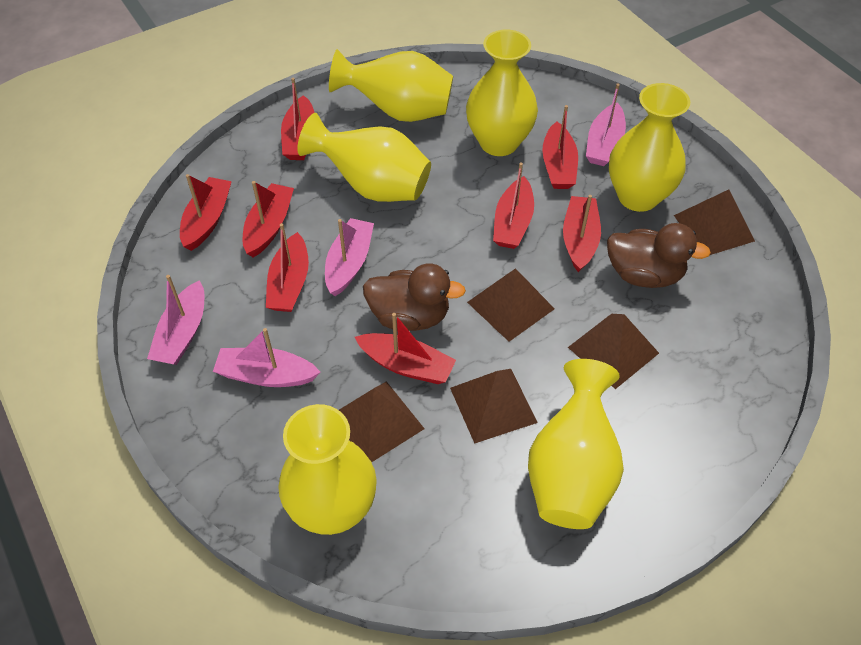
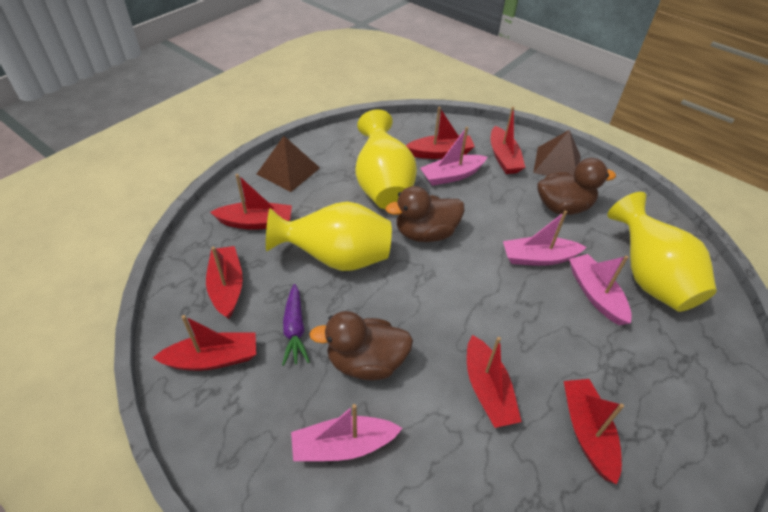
brown duck: [363,264,466,331] [607,223,711,288] = 2 -> [309,311,413,380] [385,186,465,242] [537,158,616,215] = 3
brown pyramid: [339,381,425,462] [450,369,538,444] [467,268,555,342] [568,314,659,389] [674,190,755,255] = 5 -> [257,136,320,192] [533,130,581,176] = 2
purple carrot: none = 0 -> [282,284,310,366] = 1
red boat: [180,174,232,251] [242,181,294,257] [266,223,309,312] [281,78,315,160] [355,313,456,384] [493,163,534,249] [542,105,578,189] [563,195,601,272] = 8 -> [153,315,256,371] [206,246,243,319] [210,174,292,230] [406,107,475,159] [467,335,522,428] [491,107,526,174] [564,379,624,485] = 7
yellow vase: [278,404,377,535] [297,113,431,202] [329,49,453,122] [466,30,538,156] [528,359,624,529] [609,83,690,212] = 6 -> [266,201,392,271] [355,109,417,209] [608,192,717,312] = 3

